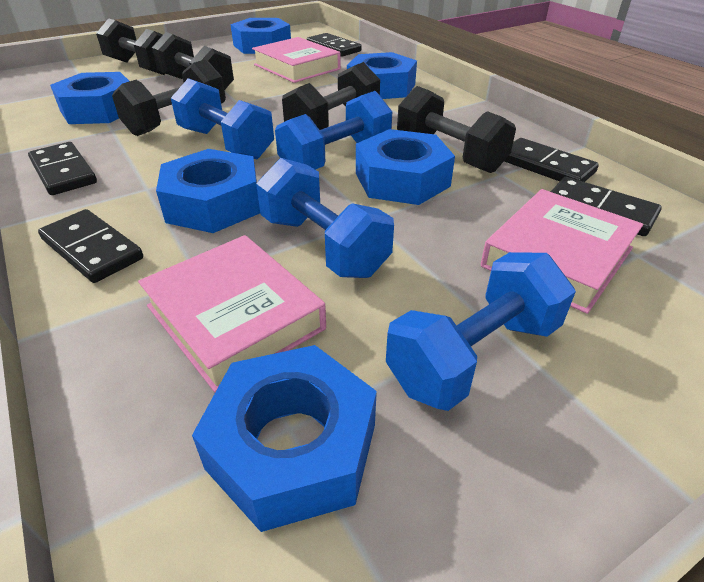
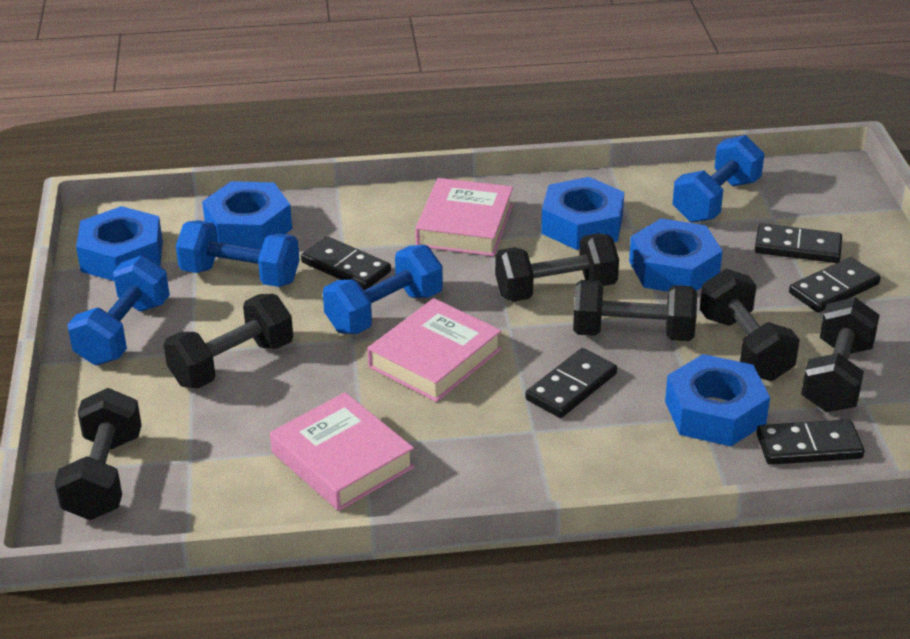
black dumbbell: [96,18,165,75] [112,59,226,136] [152,32,234,90] [282,62,380,130] [397,86,516,173] = 5 -> [54,388,142,520] [164,294,293,389] [495,233,619,302] [573,280,697,341] [700,269,800,381] [801,297,880,413] = 6
blue nut: [50,72,129,124] [156,149,260,233] [192,345,377,532] [230,18,291,54] [347,52,417,99] [356,129,455,205] = 6 -> [76,206,163,281] [202,181,292,250] [541,177,624,250] [629,218,723,292] [665,354,770,446] = 5

